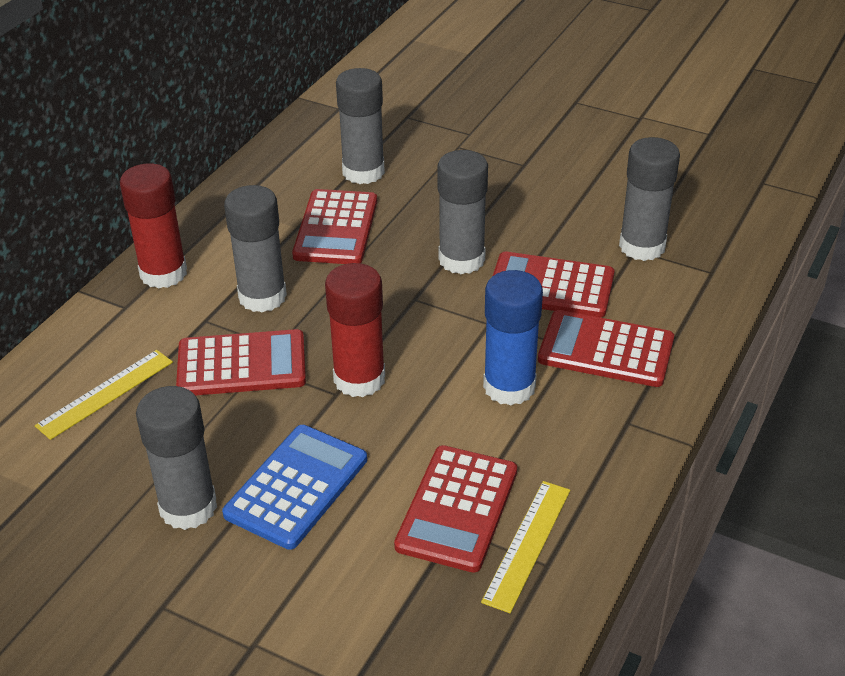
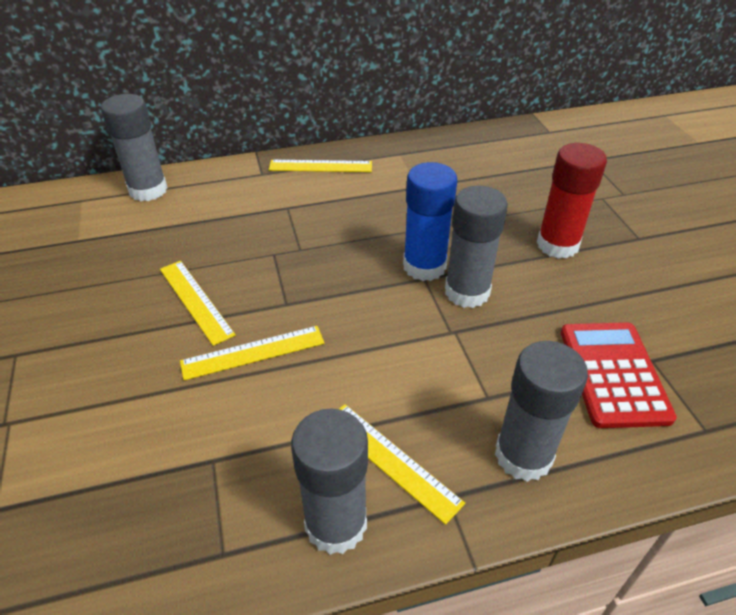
blue calculator: [222,425,367,550] = 1 -> none = 0
grey glue stick: [136,386,217,530] [224,185,287,312] [336,68,385,184] [438,150,488,274] [619,137,680,261] = 5 -> [101,94,168,201] [291,408,368,555] [445,186,508,308] [495,341,588,482] = 4
red calculator: [176,329,306,395] [292,189,377,264] [394,445,517,573] [493,251,615,318] [538,310,674,387] = 5 -> [561,322,677,428] = 1
red glue stick: [120,163,187,289] [325,263,385,397] = 2 -> [537,143,607,259] = 1
yellow ruler: [35,350,173,440] [481,481,570,613] = 2 -> [160,261,236,346] [180,326,324,380] [269,160,372,172] [339,404,465,525] = 4

